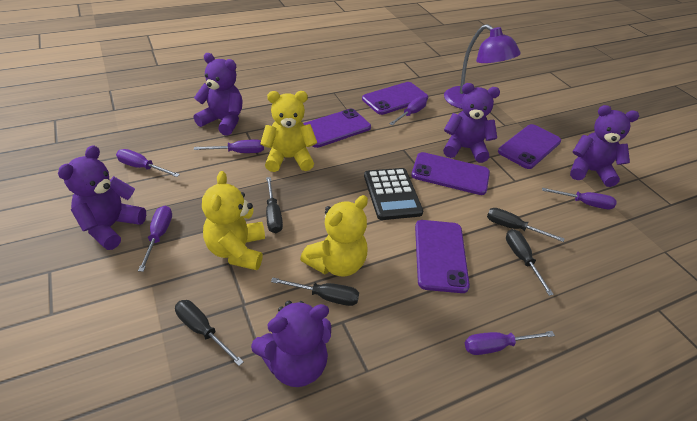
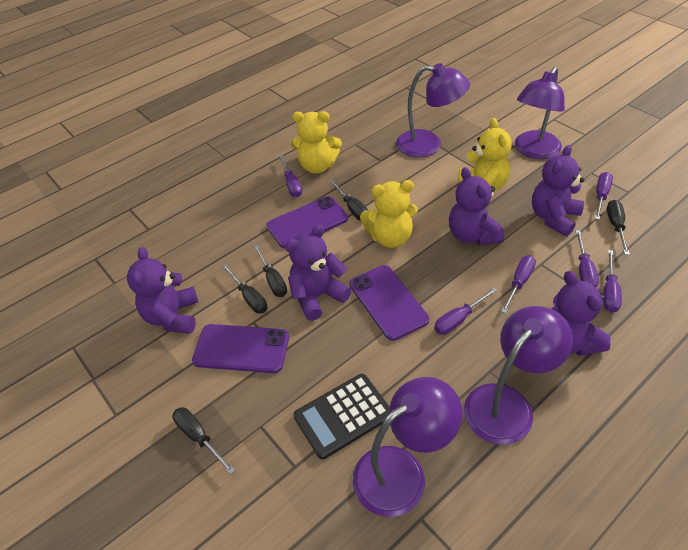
purple lamp: [444,24,521,109] = 1 -> [353,377,462,517] [396,63,470,157] [464,306,573,445] [515,67,565,159] = 4
purple phone: [303,109,371,148] [362,82,428,115] [411,152,490,195] [415,220,470,293] [498,124,561,169] = 5 -> [192,324,289,373] [266,196,348,249] [349,265,429,341] = 3

